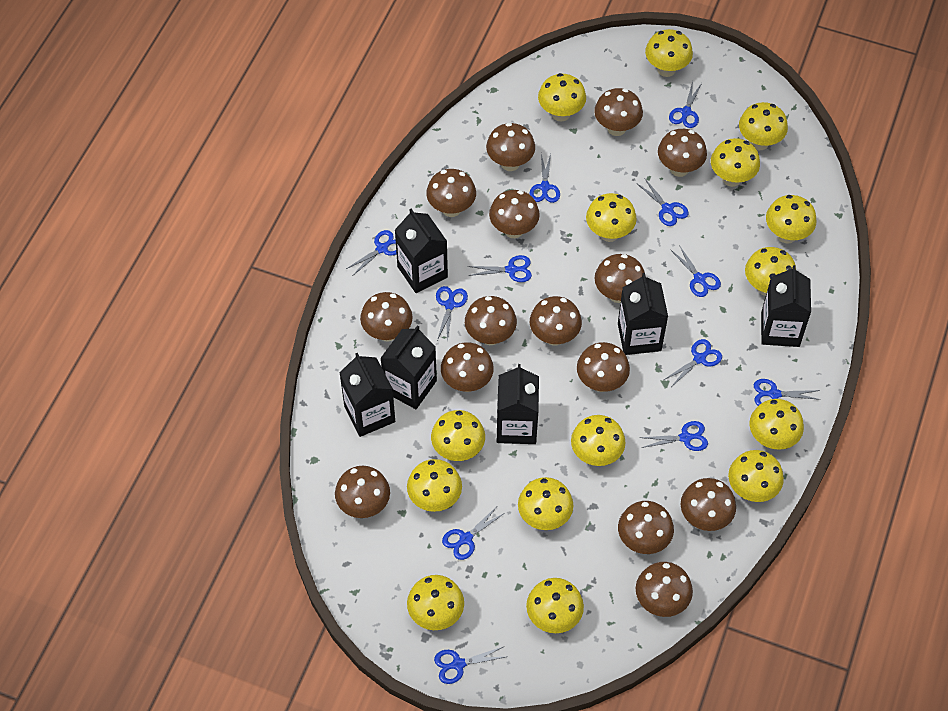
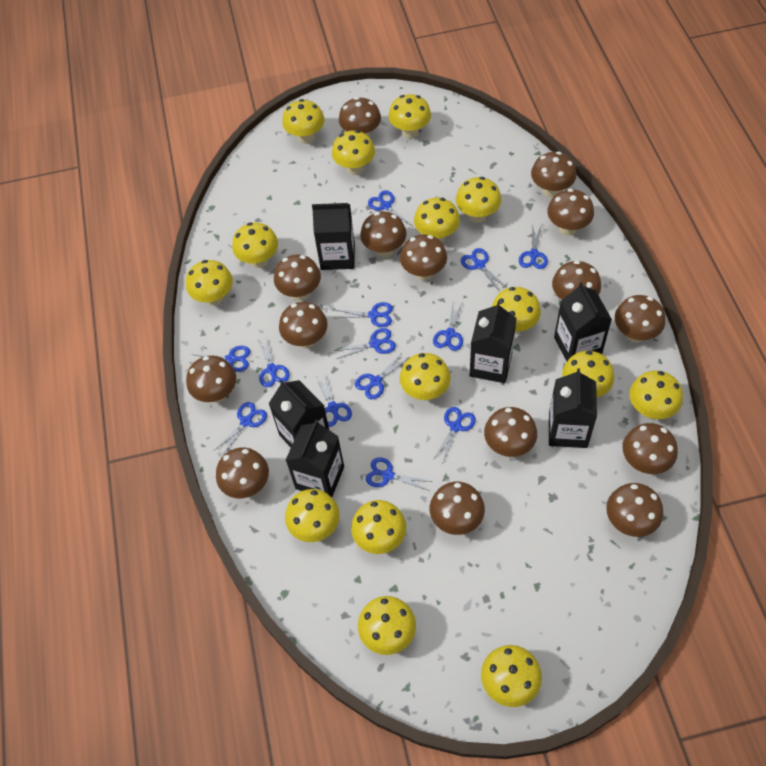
blue scissors: [346,230,396,275] [434,646,505,684] [436,286,468,343] [442,507,505,560] [468,255,532,282] [529,154,560,203] [638,179,689,226] [639,421,708,451] [664,339,722,387] [669,81,702,128] [671,245,721,297] [754,379,821,406] = 12 -> [191,346,250,372] [215,402,267,456] [257,337,290,387] [315,373,352,427] [334,328,396,359] [335,302,393,327] [355,352,410,399] [366,457,433,491] [368,190,412,226] [433,301,463,351] [434,407,476,464] [461,248,507,292] [519,223,548,269] = 13

